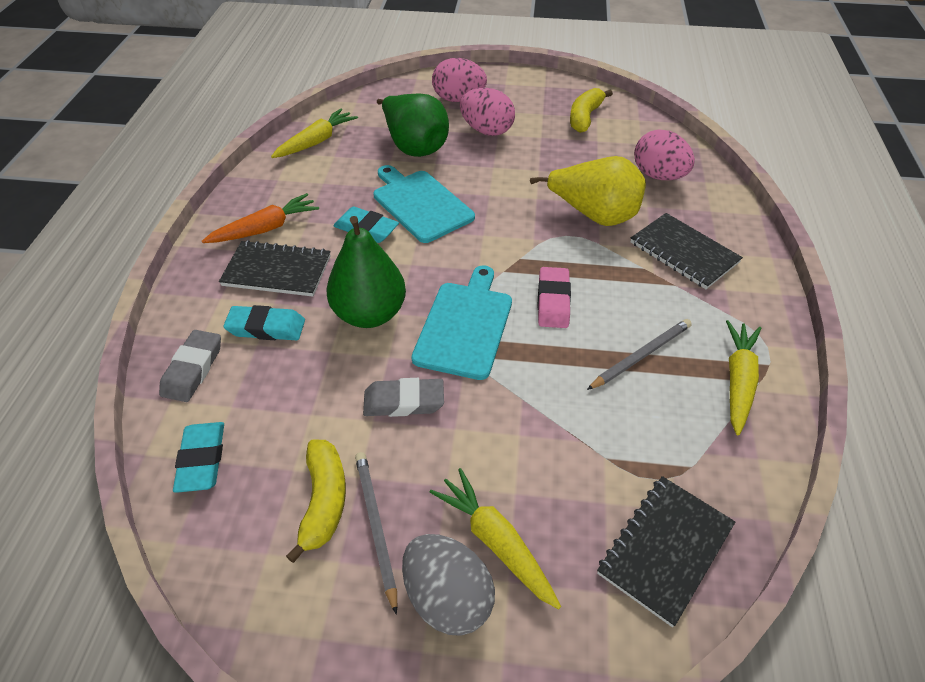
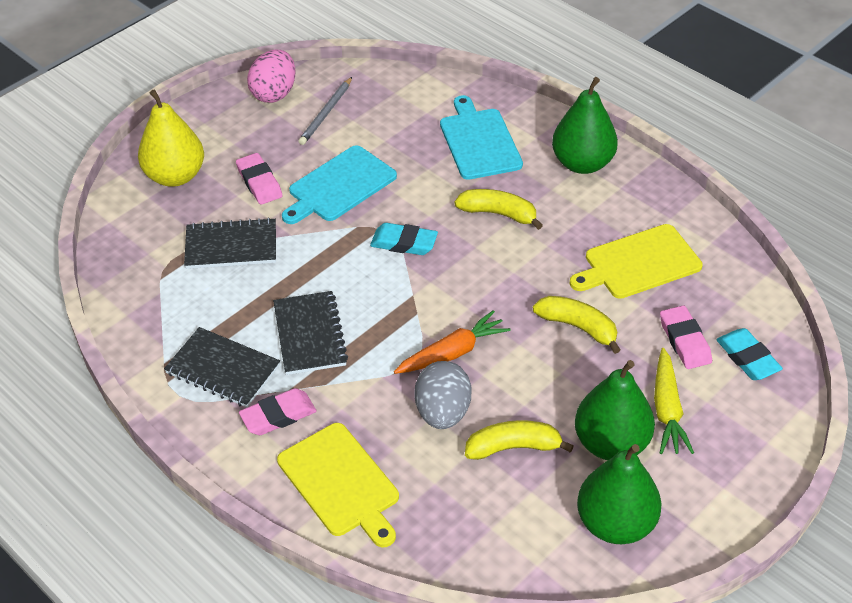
green pear: [326,216,406,328] [377,93,449,157] = 2 -> [552,77,618,174] [575,360,655,460] [577,444,662,544] = 3
grey eraser: [159,330,221,402] [363,378,444,417] = 2 -> none = 0
grey pencil: [355,452,397,615] [587,319,692,390] = 2 -> [298,77,352,145] = 1
pink egg: [432,58,487,102] [460,88,515,136] [634,129,695,180] = 3 -> [247,49,295,103] = 1
pink eraser: [538,267,571,328] = 1 -> [236,153,283,205] [239,388,316,435] [660,305,712,369] = 3
turquoise eraser: [173,422,224,493] [223,305,305,340] [333,206,399,243] = 3 -> [370,223,438,255] [716,328,783,380] = 2
yellow banana: [286,440,346,563] [570,88,613,133] = 2 -> [454,189,543,230] [465,420,574,460] [533,296,620,354] = 3
yellow carrot: [271,108,358,158] [430,468,561,609] [726,320,761,435] = 3 -> [654,348,694,454] = 1
yellow cutting board: none = 0 -> [277,423,399,547] [569,224,703,299] = 2

